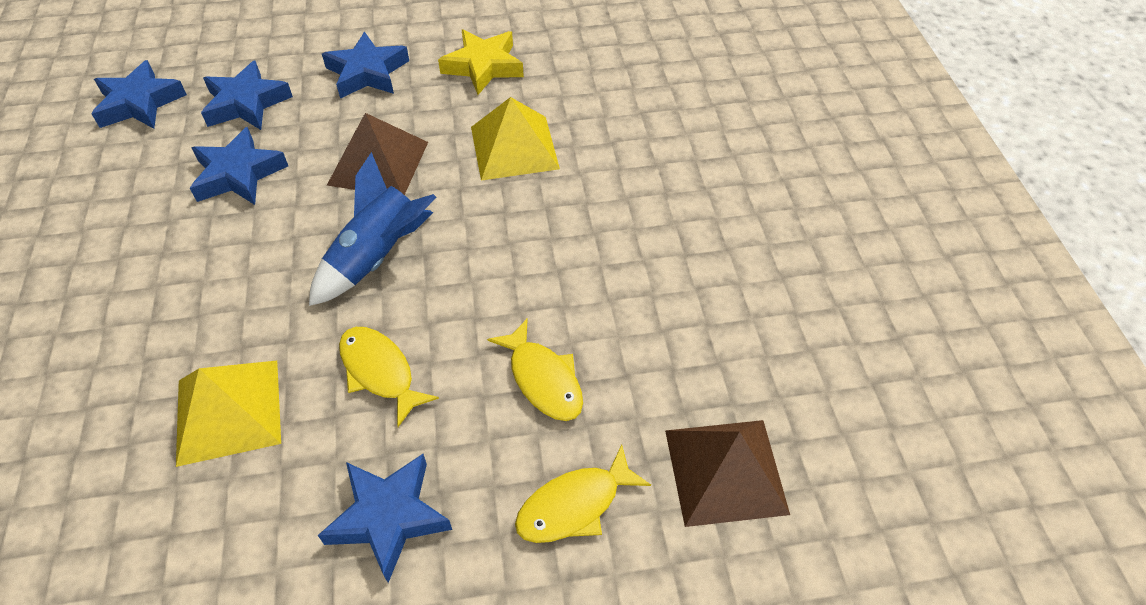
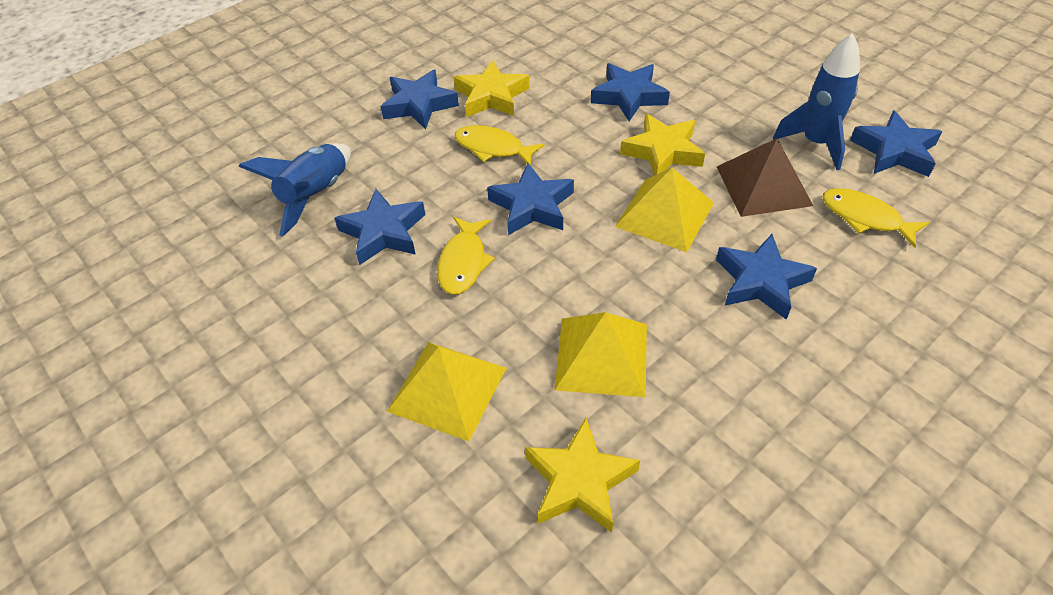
blue rocket: [309,152,437,306] = 1 -> [239,143,351,237] [773,33,860,170] = 2
blue star: [91,60,187,129] [190,127,288,205] [201,60,293,130] [318,454,452,583] [322,32,409,99] = 5 -> [334,189,426,265] [380,70,459,130] [487,163,574,235] [591,63,670,121] [716,234,817,320] [850,110,942,177] = 6
brown pyramid: [326,113,428,195] [665,420,790,527] = 2 -> [717,138,813,217] = 1
yellow pyramid: [176,361,281,467] [471,97,560,181] = 2 -> [387,342,506,441] [555,312,647,397] [615,168,714,252] = 3
yellow star: [438,30,524,95] = 1 -> [454,60,530,117] [525,418,640,533] [620,113,705,176] = 3

